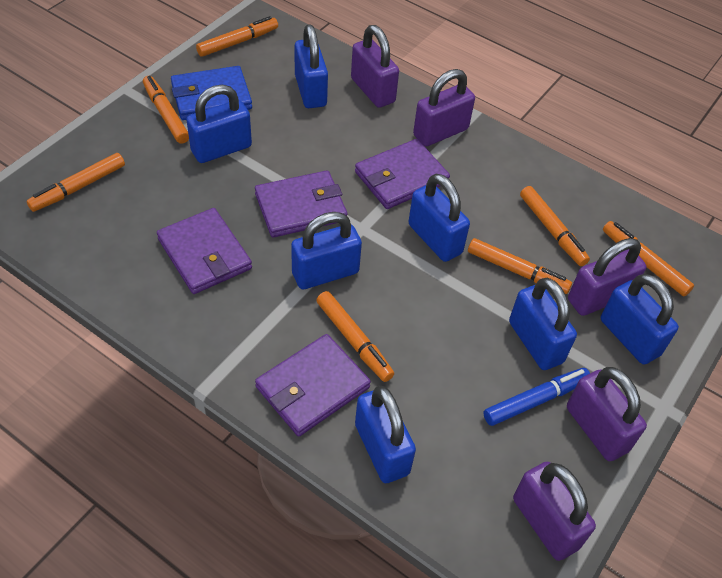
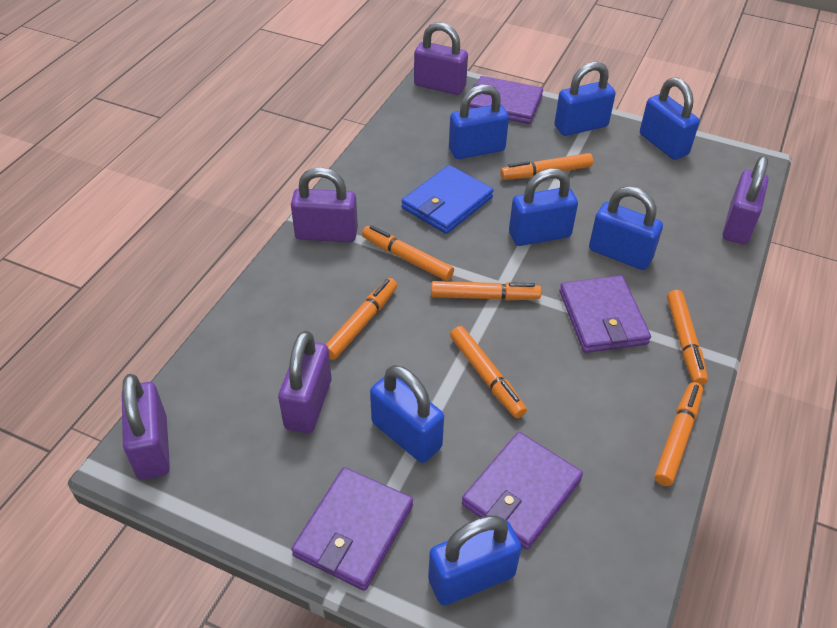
blue marker: [483,368,590,426] = 1 -> none = 0

